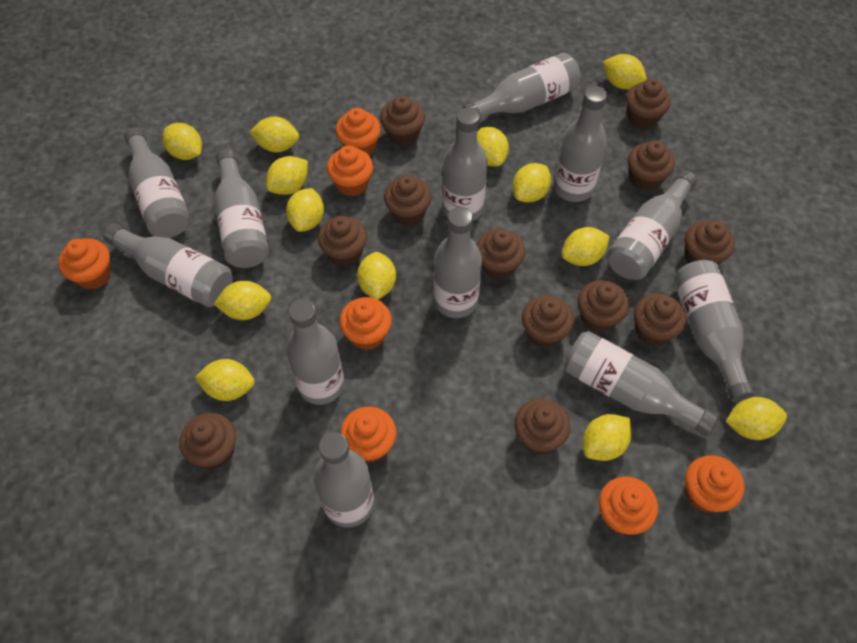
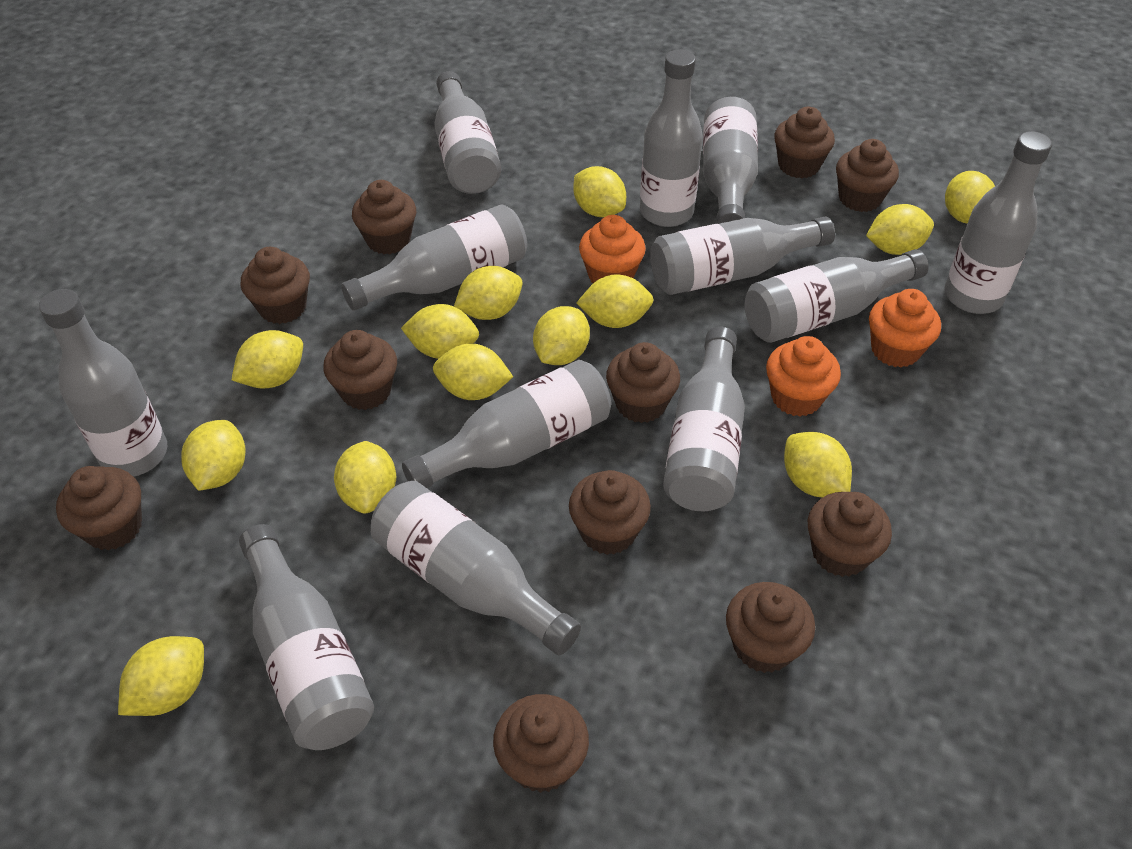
brown cupcake: [179,413,237,469] [318,216,367,267] [380,96,425,146] [384,175,432,226] [477,229,525,280] [514,399,570,454] [522,295,574,348] [577,280,629,333] [626,79,671,129] [628,140,675,191] [634,293,686,346] [685,220,735,265] = 12 -> [56,466,142,550] [240,247,310,324] [323,330,397,410] [352,180,416,254] [493,694,589,793] [569,470,651,555] [606,342,680,423] [726,582,815,673] [774,107,835,178] [808,492,892,577] [836,139,899,212] = 11
orange cupcake: [58,238,111,290] [327,145,374,196] [336,108,381,155] [339,297,392,350] [340,406,397,462] [599,477,658,534] [685,455,744,513] = 7 -> [579,215,646,283] [766,336,841,416] [869,289,941,368] = 3

